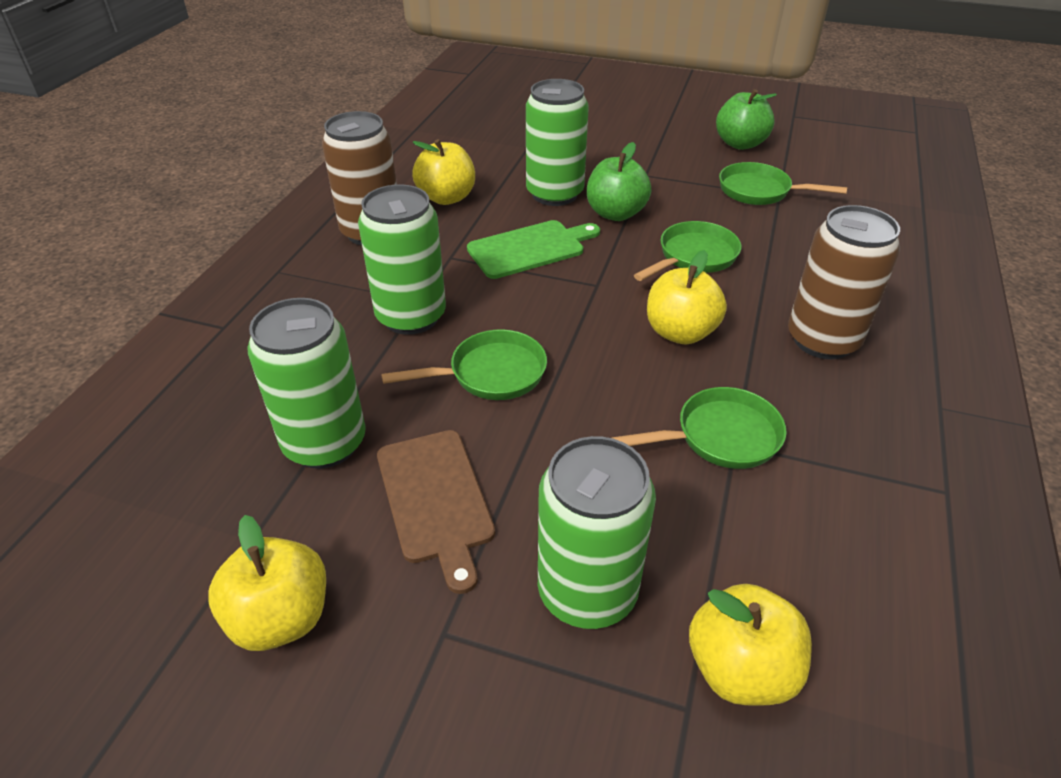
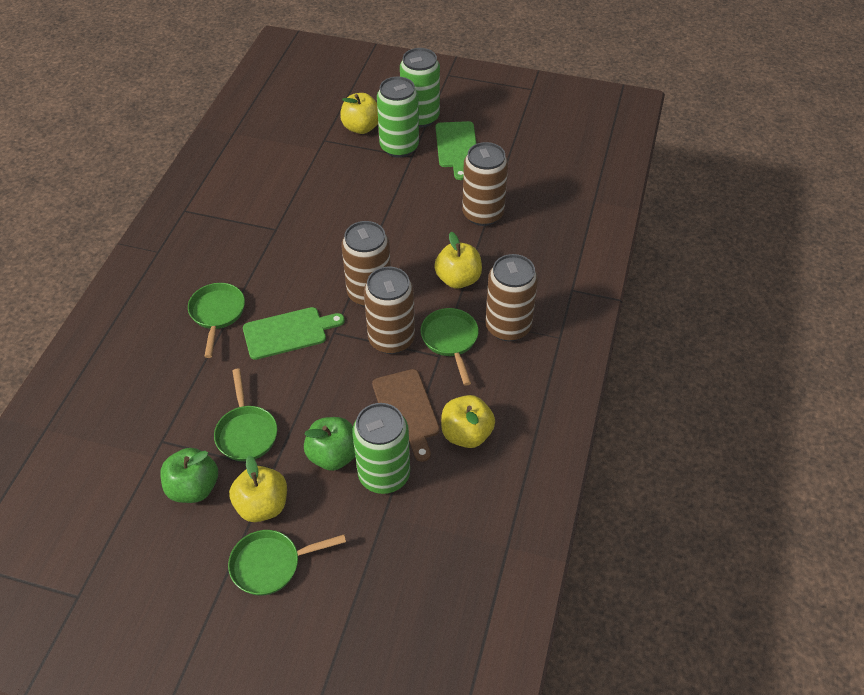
brown can: [322,111,397,245] [788,205,900,359] = 2 -> [342,221,391,307] [364,267,415,354] [462,142,508,226] [485,254,538,341] = 4
green can: [247,298,366,469] [358,184,446,335] [526,79,589,206] [538,436,656,629] = 4 -> [352,403,410,494] [377,76,419,158] [400,48,440,128] = 3
green cutting board: [467,220,600,279] = 1 -> [243,307,345,360] [436,121,476,180] = 2

